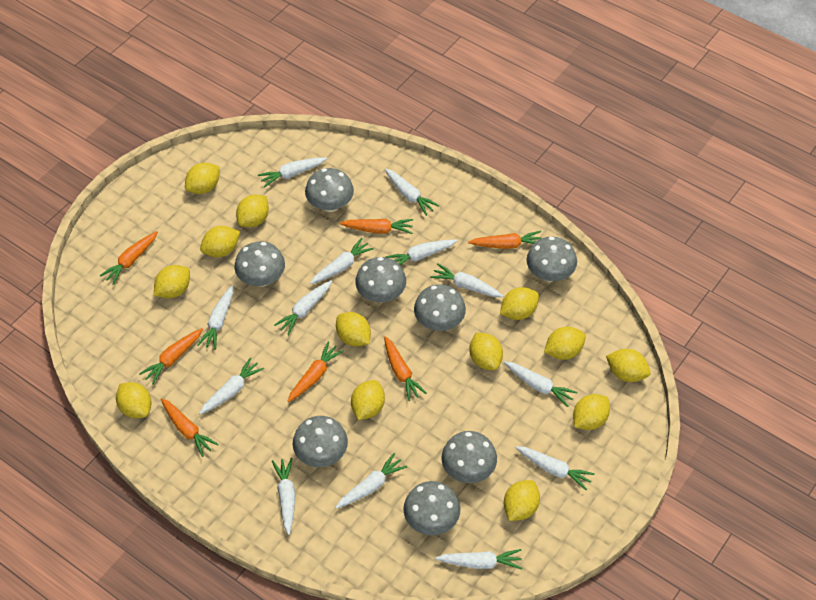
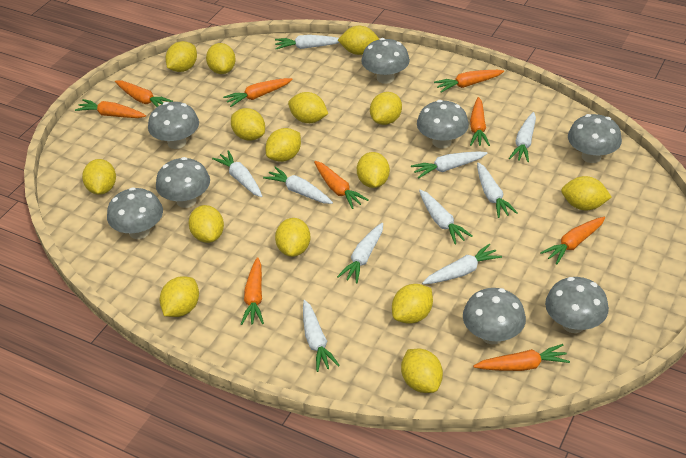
orange carrot: [99,231,158,285] [139,328,203,385] [161,398,218,457] [288,341,344,402] [339,219,413,234] [384,336,427,401] [468,231,542,249] = 7 -> [75,99,146,118] [115,80,173,107] [223,78,293,107] [241,257,264,325] [314,161,369,209] [434,70,504,93] [470,97,490,146] [473,344,570,371] [540,217,605,265] = 9
white carrot: [197,285,233,350] [199,357,264,414] [258,157,327,188] [272,458,295,535] [274,280,332,335] [310,238,374,284] [335,453,407,509] [385,168,439,216] [385,240,458,265] [430,264,503,297] [435,549,522,569] [504,361,577,407] [515,446,595,490] = 13 -> [212,150,262,197] [263,167,333,204] [275,35,340,49] [303,300,340,372] [337,223,383,283] [411,151,488,179] [419,190,473,244] [422,243,502,284] [477,162,518,218] [509,112,536,162] = 10
yellow lemon: [116,382,152,418] [154,265,190,298] [185,163,220,194] [200,226,240,257] [236,195,269,227] [336,312,371,346] [351,380,385,420] [469,333,503,370] [500,287,539,320] [504,480,540,521] [544,327,586,360] [573,394,610,430] [606,349,651,382] = 13 -> [82,159,116,195] [159,276,199,317] [165,41,197,72] [189,205,224,243] [206,43,236,74] [231,108,265,141] [266,128,301,162] [275,218,310,257] [288,92,328,123] [338,26,379,55] [357,152,390,188] [370,92,402,125] [392,284,433,324] [401,349,443,393] [561,176,612,210] = 15

